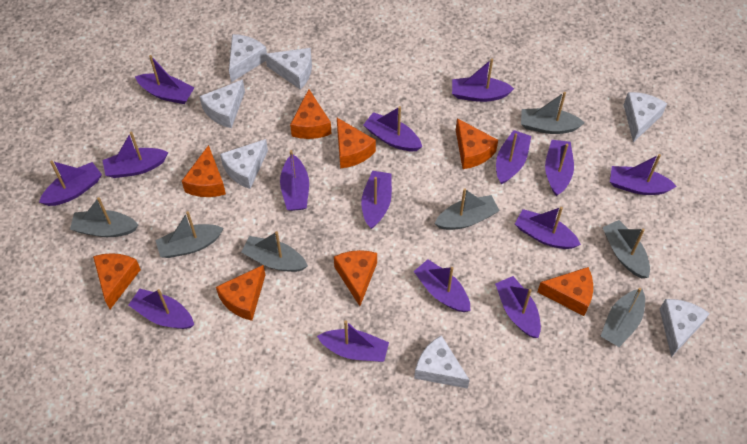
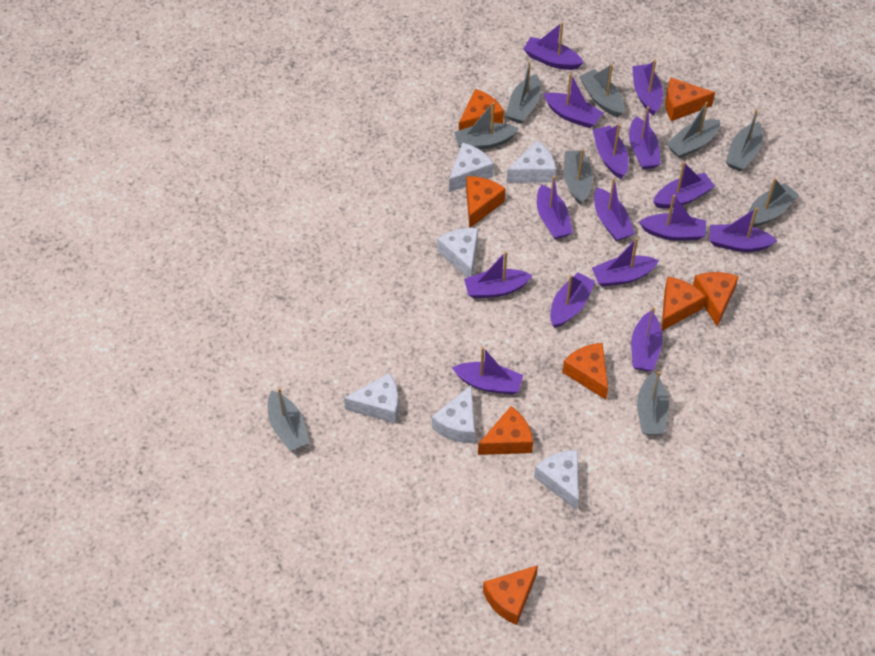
grey boat: [70,197,138,237] [155,211,223,258] [241,231,308,272] [434,188,500,230] [521,92,584,134] [601,288,645,347] [602,220,650,278] = 7 -> [268,387,310,451] [454,102,519,150] [506,61,541,124] [564,149,593,205] [579,64,624,117] [637,371,669,435] [666,102,720,158] [726,110,763,172] [748,178,799,227] = 9
white cheese: [199,79,245,128] [220,139,268,189] [229,34,267,82] [265,48,312,90] [414,335,470,389] [624,92,667,142] [660,299,710,357] = 7 -> [344,373,399,423] [432,385,475,443] [437,228,478,278] [449,142,494,192] [506,140,556,183] [534,450,579,510] = 6

